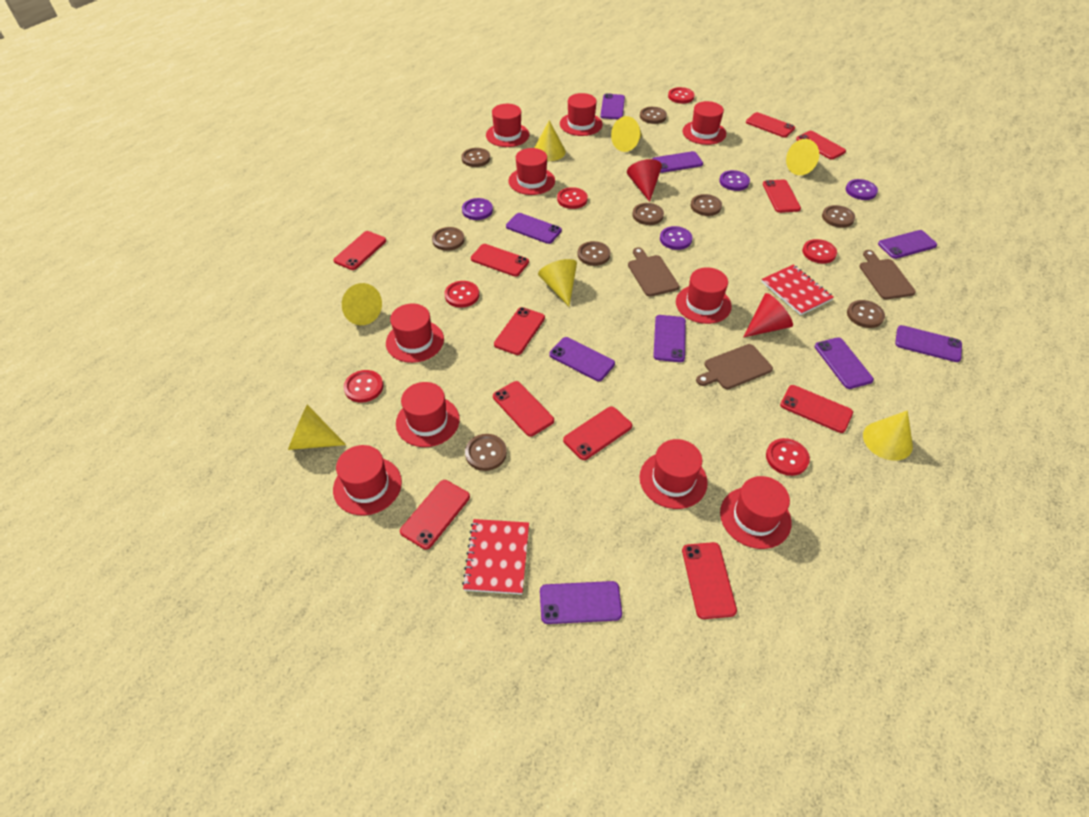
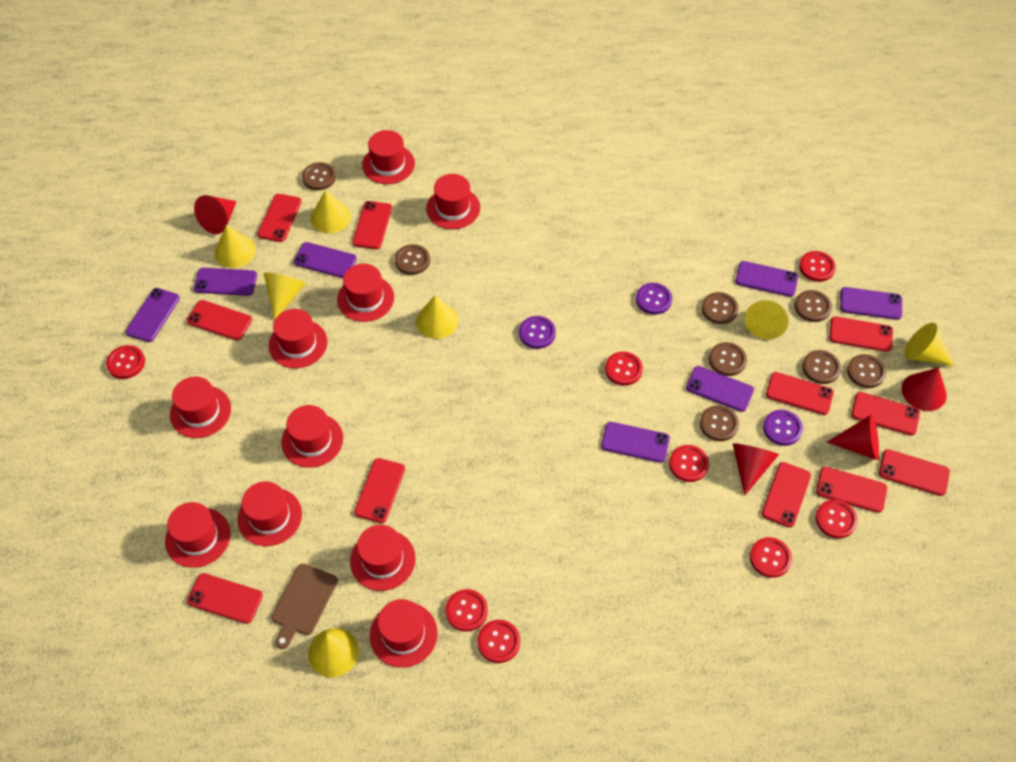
brown button: [432,227,464,251] [461,148,490,167] [465,434,507,471] [577,241,610,266] [632,203,664,225] [640,107,667,124] [691,194,722,216] [822,205,855,228] [847,300,885,328] = 9 -> [302,162,336,190] [395,244,430,275] [700,405,739,441] [702,292,739,324] [709,342,747,376] [795,290,832,322] [802,350,841,384] [847,354,886,388] = 8
brown cutting board: [628,247,679,297] [696,344,773,389] [859,250,916,299] = 3 -> [271,564,338,649] = 1
purple button: [462,198,493,220] [660,226,692,250] [719,170,750,191] [846,179,878,200] = 4 -> [519,316,556,349] [636,283,672,315] [763,410,803,446] = 3
purple phone: [506,213,562,244] [540,581,622,624] [549,337,615,381] [600,93,625,119] [652,151,703,173] [653,315,686,362] [815,337,874,389] [878,230,937,259] [895,325,962,362] = 9 -> [126,288,180,342] [194,268,257,296] [294,242,357,278] [601,422,670,463] [686,366,754,412] [736,261,798,297] [840,287,902,320] = 7
red button: [344,370,383,403] [444,281,479,308] [557,187,588,209] [668,87,695,104] [766,438,810,476] [802,239,837,264] = 6 -> [106,345,145,379] [445,589,488,632] [477,620,520,663] [605,352,643,386] [669,445,709,482] [750,537,792,578] [799,251,836,282] [816,499,858,539] = 8
red cone: [627,159,662,202] [743,293,793,338] = 2 -> [194,195,237,234] [733,443,779,495] [827,414,879,460] [902,367,947,411] = 4
red notebook: [462,519,529,594] [761,264,834,315] = 2 -> none = 0

